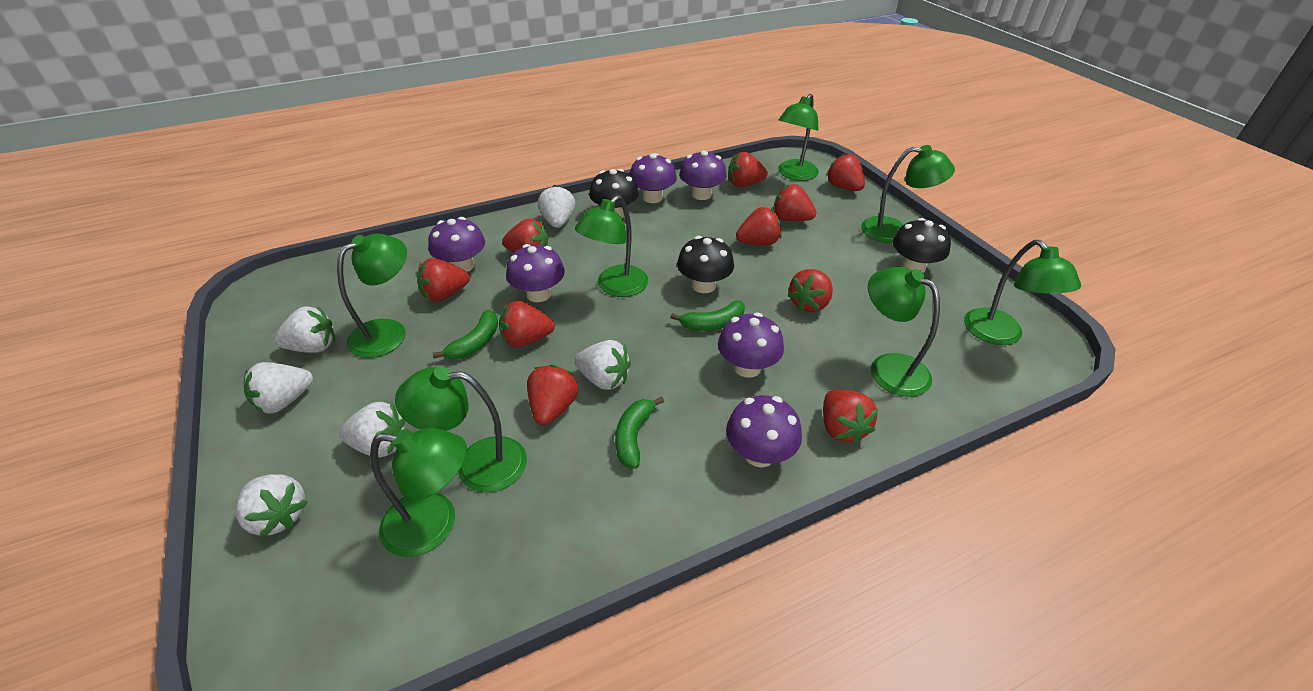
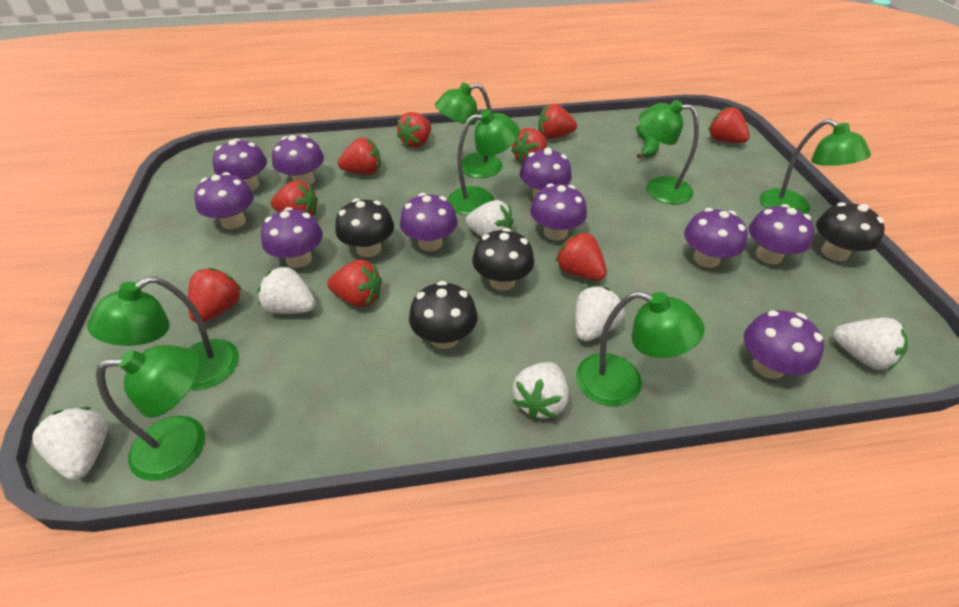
black mushroom: [589,169,639,218] [677,236,734,293] [893,218,951,273] = 3 -> [335,198,394,257] [409,281,478,349] [472,228,534,291] [816,202,885,261] = 4
green banana: [433,310,498,359] [615,396,664,469] [670,301,745,331] = 3 -> [636,125,660,159] = 1
green lamp: [337,233,407,358] [370,428,467,557] [395,367,527,493] [575,195,648,297] [778,94,819,181] [861,145,955,243] [868,267,940,397] [964,240,1081,345] = 8 -> [87,276,239,390] [96,345,205,481] [435,83,502,178] [448,110,520,215] [576,291,705,407] [639,100,699,204] [760,119,871,214] = 7
purple mushroom: [428,217,485,272] [506,244,565,302] [630,153,677,203] [679,150,727,200] [718,313,784,378] [726,395,802,467] = 6 -> [194,172,254,229] [212,139,267,191] [261,207,323,268] [272,135,324,185] [400,193,458,251] [520,148,572,198] [530,184,587,240] [684,208,748,268] [744,310,824,379] [749,204,814,264] = 10
red strawberry: [417,258,470,302] [499,301,555,348] [502,218,548,252] [527,364,578,425] [728,152,768,187] [736,207,782,245] [773,184,817,221] [788,269,833,312] [823,390,878,445] [826,153,865,191] = 10 -> [188,268,243,323] [271,180,318,216] [327,260,382,307] [338,137,381,175] [397,112,431,148] [511,128,547,164] [538,104,577,139] [556,232,607,280] [708,107,750,143] = 9

